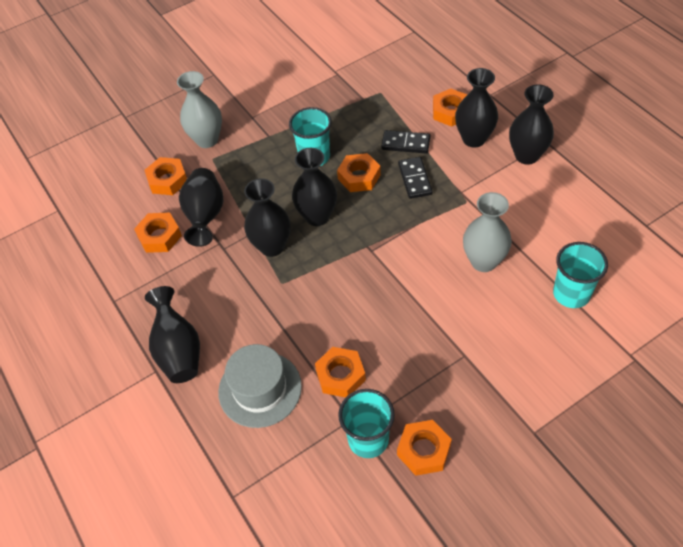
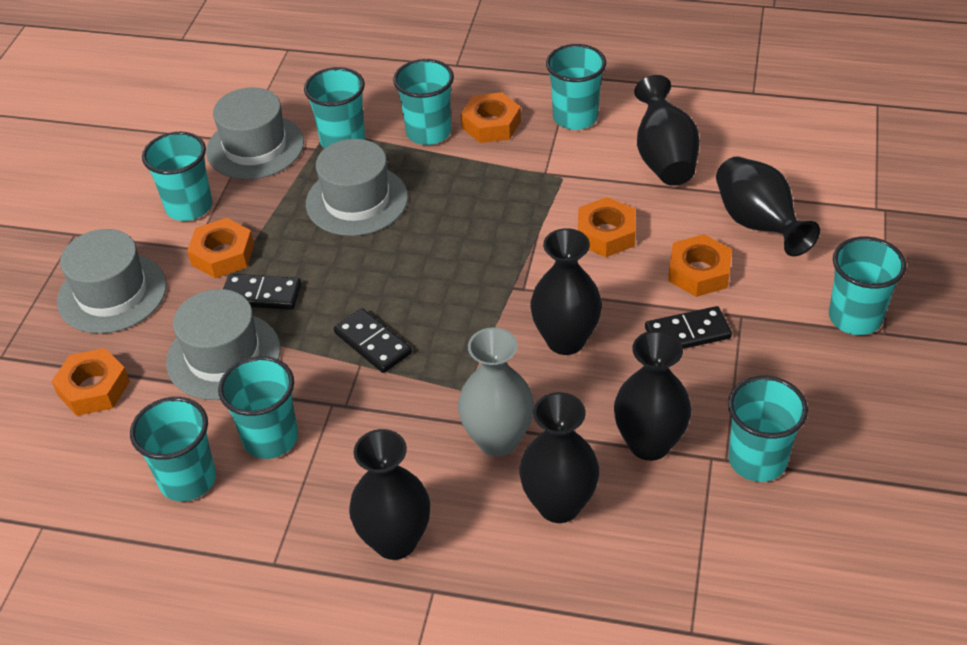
black domino: [381,130,430,154] [398,157,433,199] = 2 -> [223,274,301,310] [334,308,412,373] [645,306,732,349] = 3
grey hat: [218,344,302,428] = 1 -> [57,229,167,334] [166,289,281,400] [206,88,304,179] [306,139,408,236] = 4
grey vase: [177,71,222,148] [463,192,512,272] = 2 -> [458,327,534,457] = 1
orange nut: [134,213,182,253] [144,157,187,195] [315,347,366,397] [337,153,381,192] [397,420,452,476] [433,89,467,127] = 6 -> [51,348,130,416] [187,218,254,278] [461,92,521,143] [578,197,636,257] [668,234,732,297] = 5
turquoise cup: [289,107,332,166] [338,389,395,458] [553,242,608,308] = 3 -> [130,397,216,501] [142,132,213,221] [218,356,298,459] [304,67,365,149] [393,59,454,145] [546,44,606,130] [728,376,808,482] [829,237,906,335] = 8

